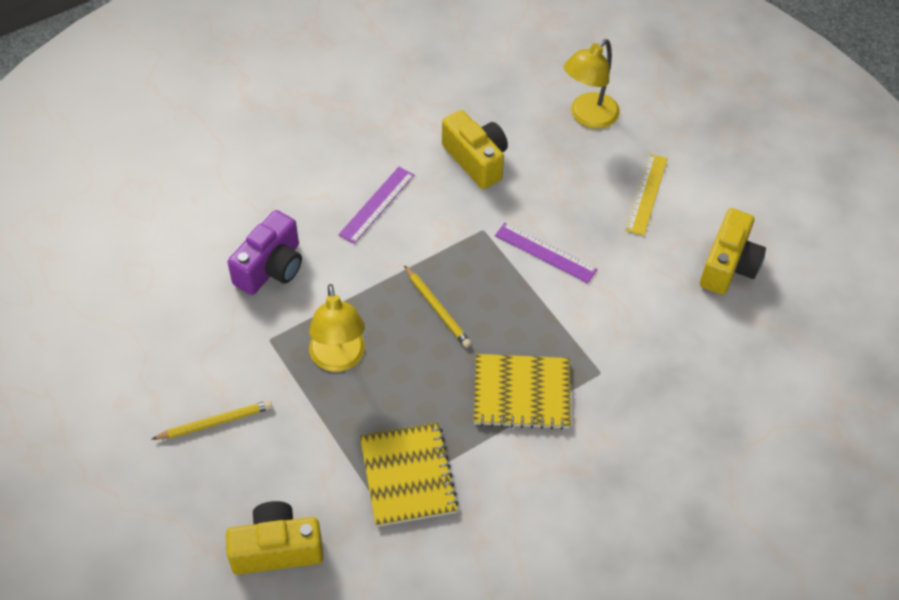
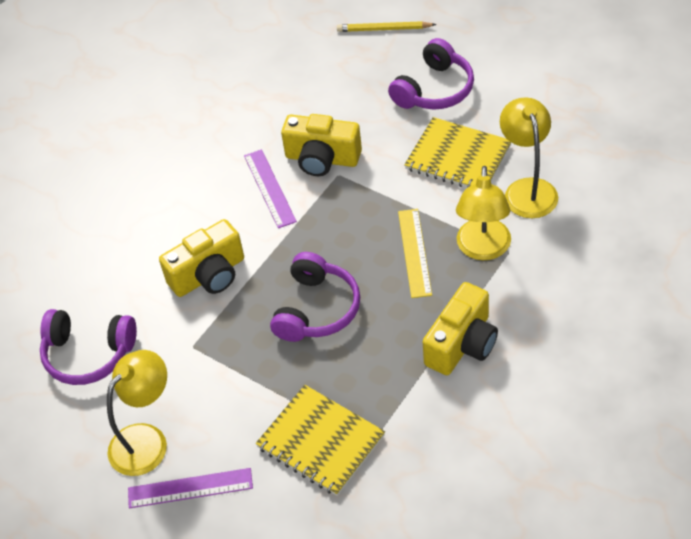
purple camera: [228,210,302,295] = 1 -> none = 0
purple headphones: none = 0 -> [40,309,137,385] [270,252,360,342] [388,38,474,109] = 3
yellow lamp: [309,284,365,372] [564,39,620,129] = 2 -> [107,350,167,476] [456,166,511,260] [500,98,558,218] = 3
yellow pencil: [151,400,273,440] [404,265,472,348] = 2 -> [337,21,437,32] = 1

